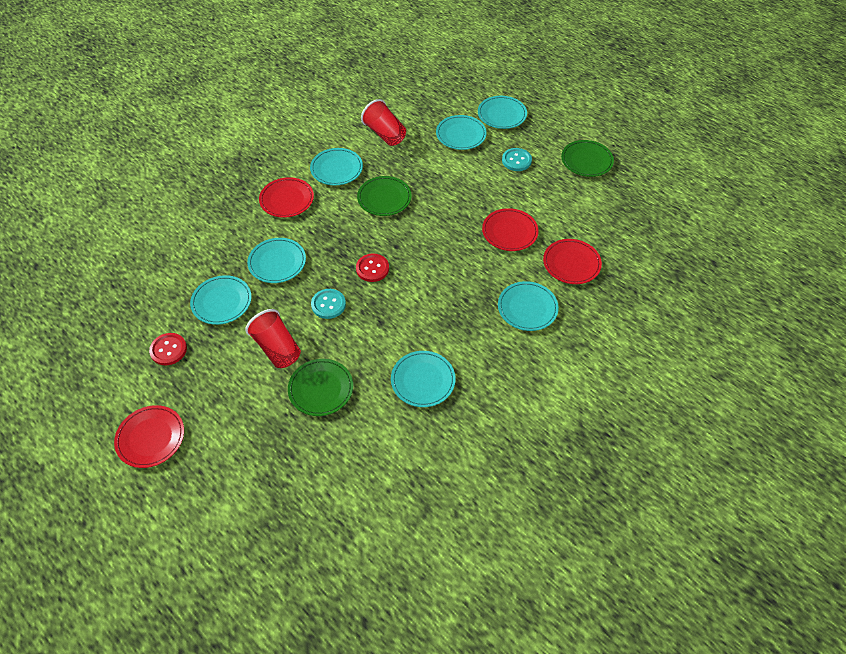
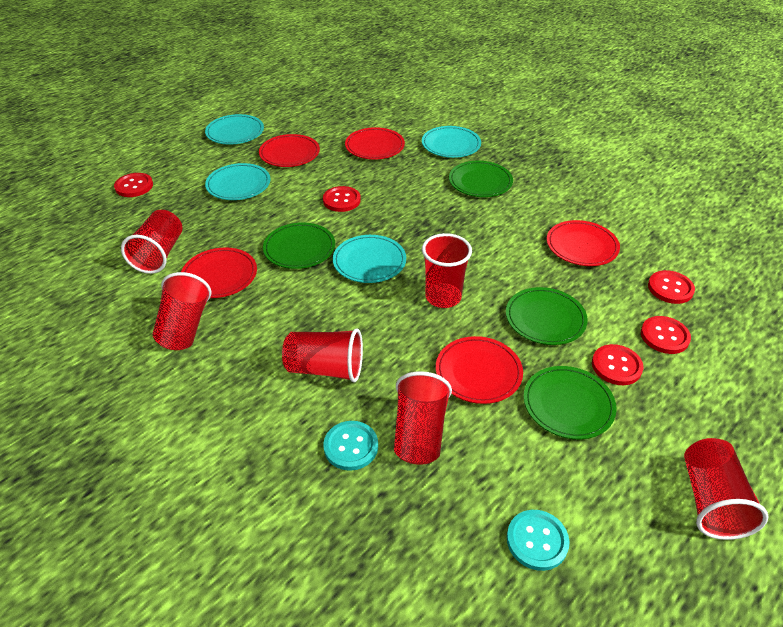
green plate: [288,359,353,416] [357,176,412,216] [561,140,614,177] = 3 -> [263,222,335,269] [449,161,513,197] [506,287,588,345] [524,366,617,439] = 4
red button: [149,333,187,365] [356,254,389,282] = 2 -> [114,173,153,197] [323,186,361,212] [592,344,643,385] [641,316,691,354] [648,270,695,304] = 5
red cup: [245,309,301,368] [361,99,406,146] = 2 -> [121,210,182,274] [152,272,211,350] [282,328,363,382] [394,371,452,465] [422,233,472,308] [684,438,768,540] = 6
red plate: [114,405,184,468] [259,177,314,218] [482,208,539,251] [543,239,602,284] = 4 -> [181,248,257,298] [259,134,320,167] [345,127,405,159] [436,336,523,404] [547,220,620,266] = 5
turquoise plate: [190,275,252,325] [247,238,306,283] [310,148,363,186] [391,351,456,407] [436,115,487,150] [478,96,527,129] [498,281,559,331] = 7 -> [205,114,264,145] [205,163,271,200] [333,235,406,283] [422,126,481,158] = 4

